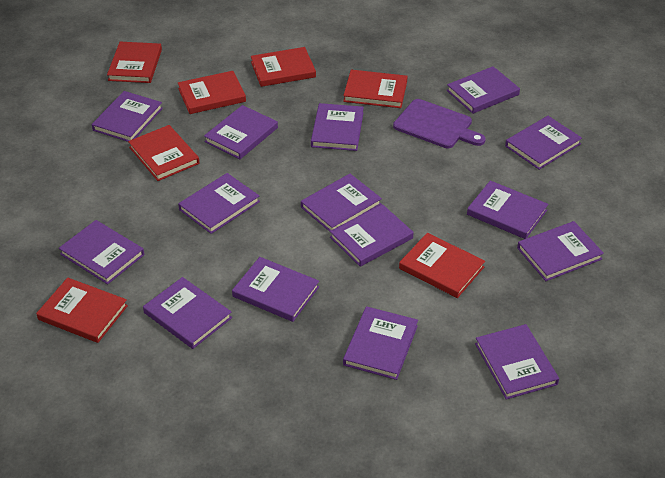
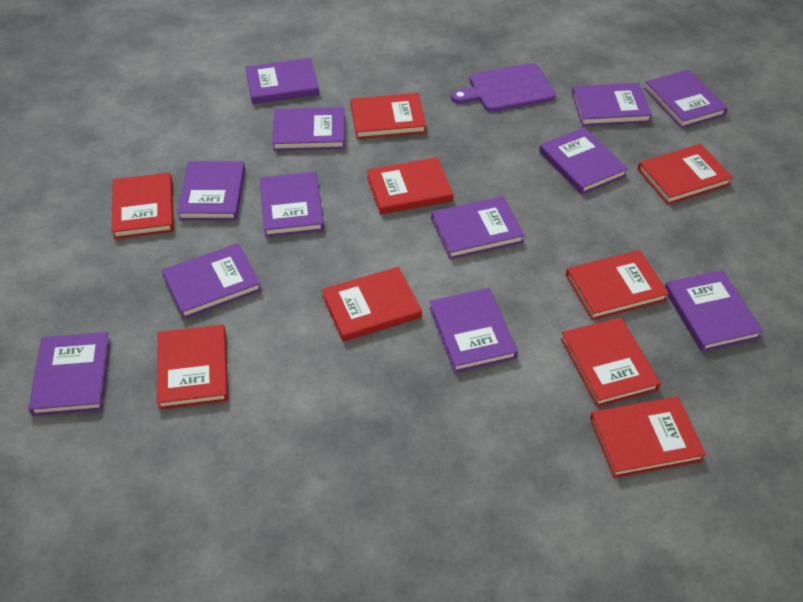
purple book: [59,220,144,284] [92,91,163,142] [143,277,232,349] [178,173,260,234] [204,105,278,159] [232,257,319,322] [301,174,382,232] [311,103,364,151] [330,204,413,267] [343,306,418,380] [447,66,520,114] [467,180,548,239] [475,324,559,400] [505,116,582,170] [517,221,604,281] = 15 -> [28,332,111,416] [162,243,262,319] [177,161,245,220] [245,58,319,104] [260,172,324,237] [272,107,345,151] [429,288,518,373] [431,196,525,259] [539,127,628,194] [572,83,652,126] [644,70,728,128] [665,270,763,352] = 12
red book: [36,277,128,343] [107,42,162,83] [128,125,200,181] [178,71,246,114] [251,47,316,87] [343,70,407,108] [399,233,485,298] = 7 -> [112,173,174,239] [156,325,228,410] [322,267,422,342] [351,93,426,139] [367,157,453,215] [561,317,661,407] [566,250,669,320] [590,396,706,478] [637,144,733,205] = 9

